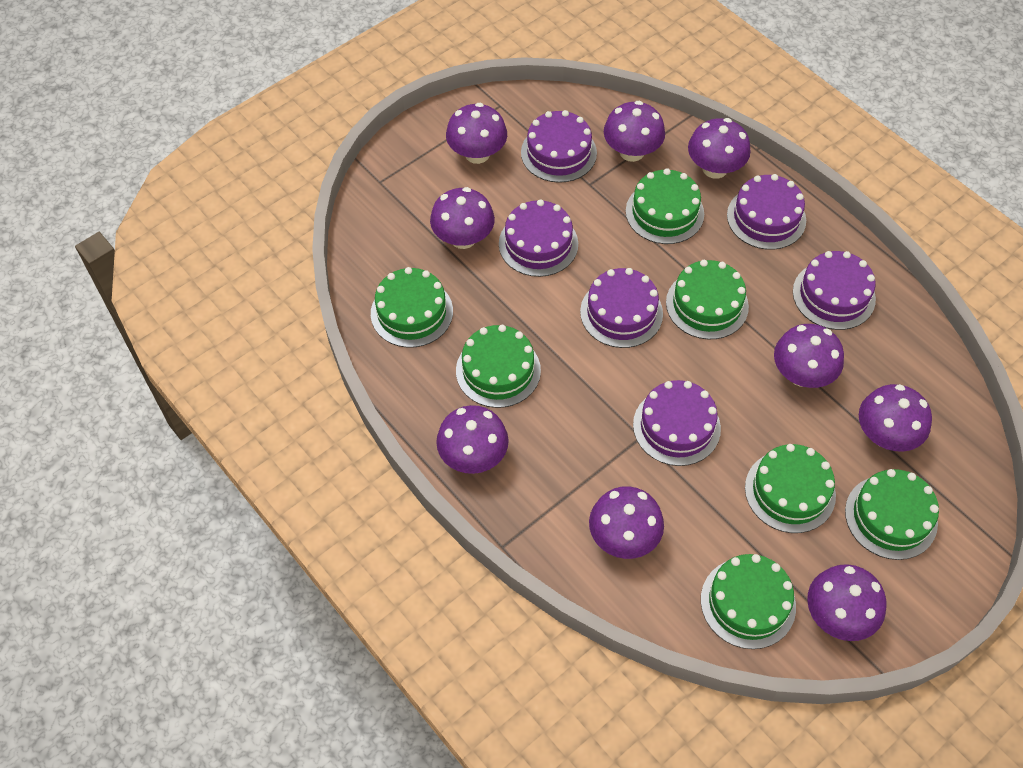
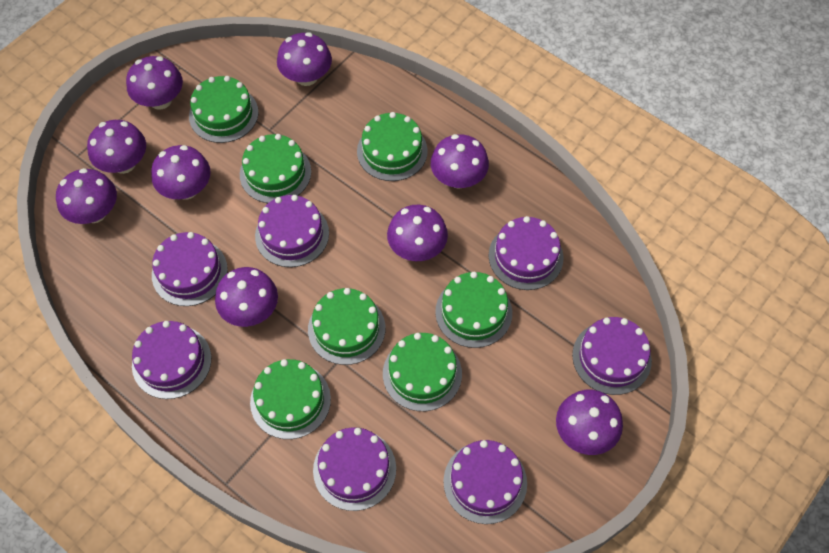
purple cake: [499,199,578,277] [521,110,597,183] [580,268,663,348] [633,380,721,466] [727,174,806,250] [793,251,876,330] = 6 -> [132,321,211,399] [152,232,228,306] [255,195,329,267] [313,427,396,511] [443,440,527,524] [489,216,564,290] [572,317,652,395] = 7

